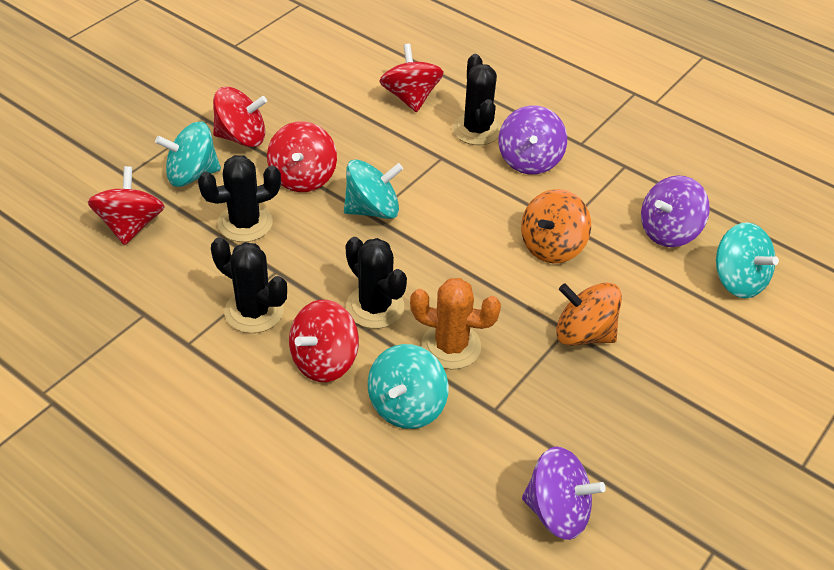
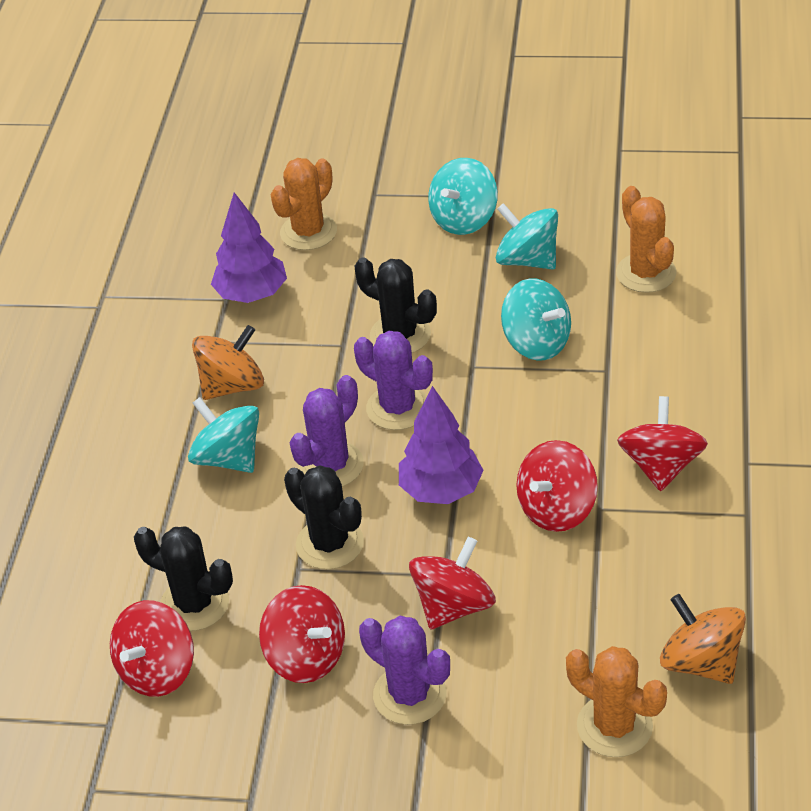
black cactus: [198,155,281,242] [211,237,287,333] [346,237,407,329] [452,54,501,145] = 4 -> [134,526,233,631] [284,465,364,569] [355,257,437,353] = 3
orange cactus: [410,278,501,370] = 1 -> [271,158,337,250] [566,646,667,757] [616,186,677,293] = 3
purple cactus: none = 0 -> [290,375,364,487] [354,331,433,430] [359,616,450,725] = 3
purple spinning top: [498,106,567,175] [522,446,606,540] [641,176,710,247] = 3 -> none = 0
purple tree: none = 0 -> [211,192,287,303] [399,386,484,504] = 2

